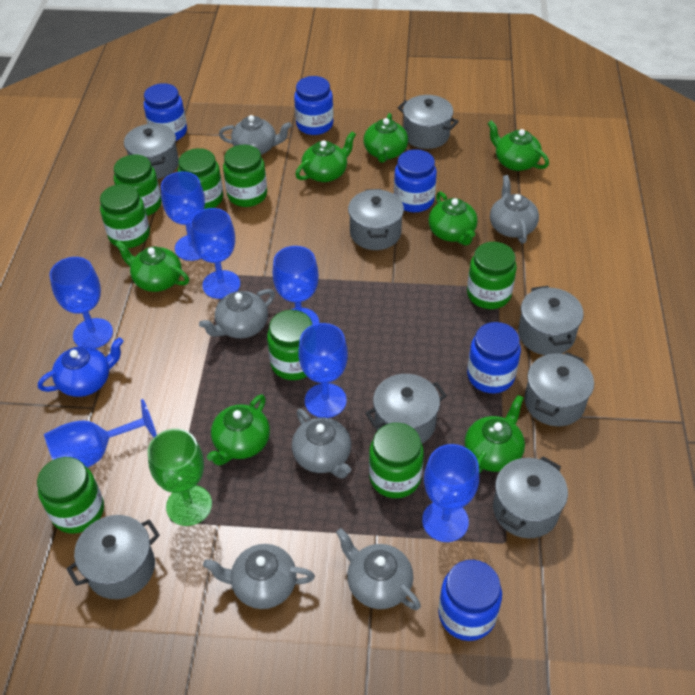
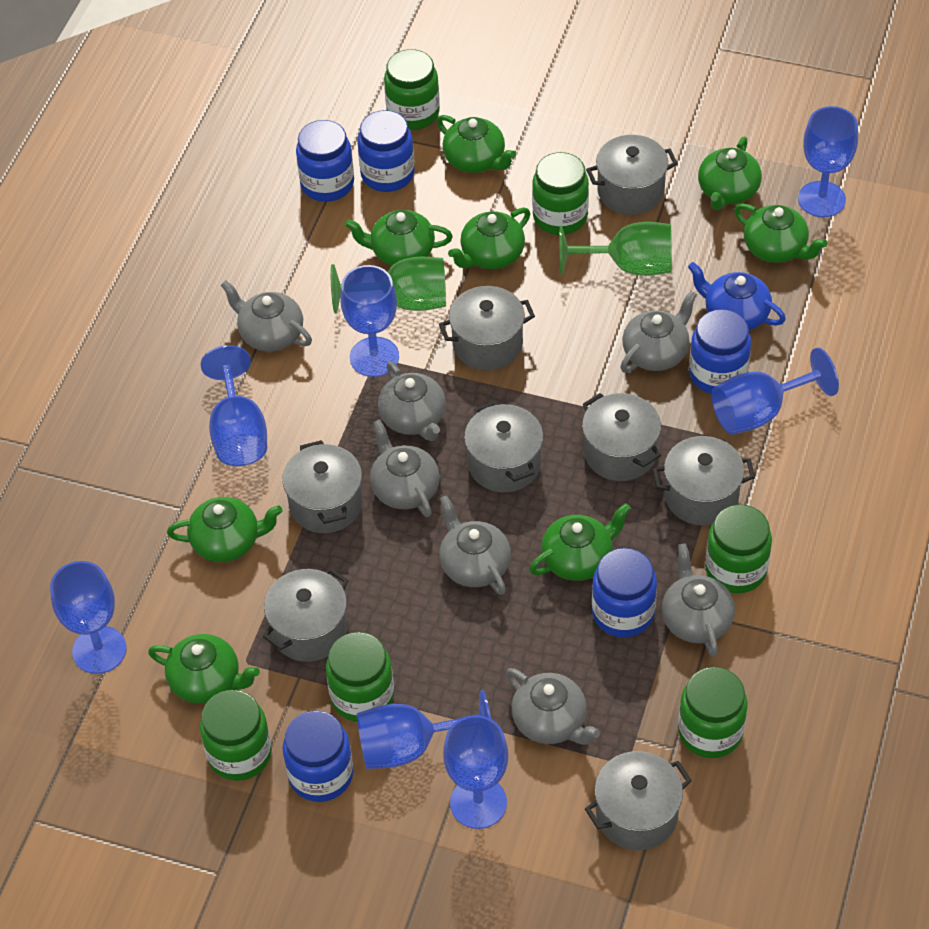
green goblet: [148,429,212,526] = 1 -> [331,257,446,313] [560,222,672,276] = 2
green jar: [37,457,104,534] [100,184,150,248] [114,155,162,216] [178,148,223,209] [223,145,267,207] [267,310,312,380] [369,423,424,498] [467,242,517,309] = 8 -> [200,690,272,781] [326,632,394,722] [384,49,440,130] [532,152,589,235] [678,667,748,758] [705,504,772,593] = 6
green teapot: [115,241,189,292] [207,394,270,466] [295,131,356,182] [364,113,408,163] [428,191,478,245] [465,395,525,474] [487,120,549,171] = 7 -> [148,634,260,704] [167,497,282,562] [345,210,453,266] [437,115,516,173] [448,208,530,269] [529,503,631,581] [698,137,762,210] [734,204,827,263] = 8
grey teapot: [199,289,275,339] [203,544,315,609] [219,115,292,155] [292,409,351,479] [336,528,421,610] [490,175,539,243] = 6 -> [221,280,312,352] [370,419,440,517] [378,362,446,441] [439,495,511,595] [506,668,600,745] [621,291,697,373] [662,543,735,657] = 7

